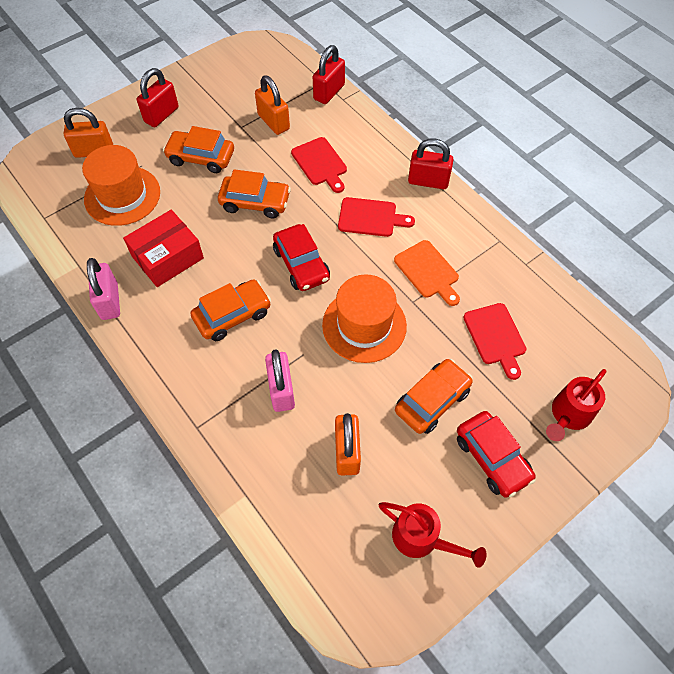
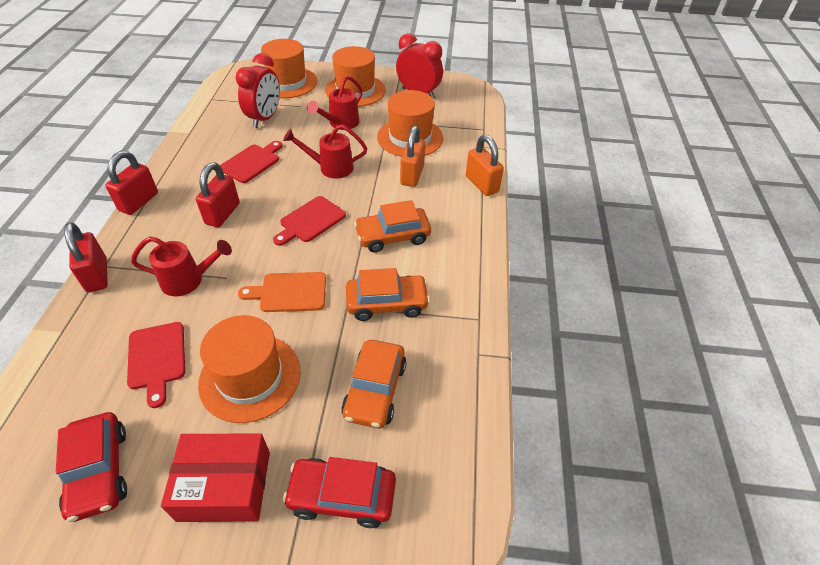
orange car: [163,126,234,173] [190,279,271,341] [218,169,291,218] [395,359,473,434] = 4 -> [341,340,407,429] [346,268,430,321] [354,200,431,253] = 3
orange hat: [82,145,160,226] [322,274,407,363] = 2 -> [198,315,301,423] [261,39,317,98] [325,46,386,107] [377,90,443,157] = 4
orange padlock: [64,108,113,158] [255,75,290,135] [335,413,361,475] = 3 -> [400,126,425,187] [466,135,504,196] = 2
pink padlock: [87,258,120,320] [265,349,295,412] = 2 -> none = 0
red clock: none = 0 -> [236,53,280,128] [396,33,443,99] = 2
red watering can: [379,502,487,568] [546,369,607,441] = 2 -> [131,236,232,296] [283,125,367,179] [307,76,363,130] = 3

